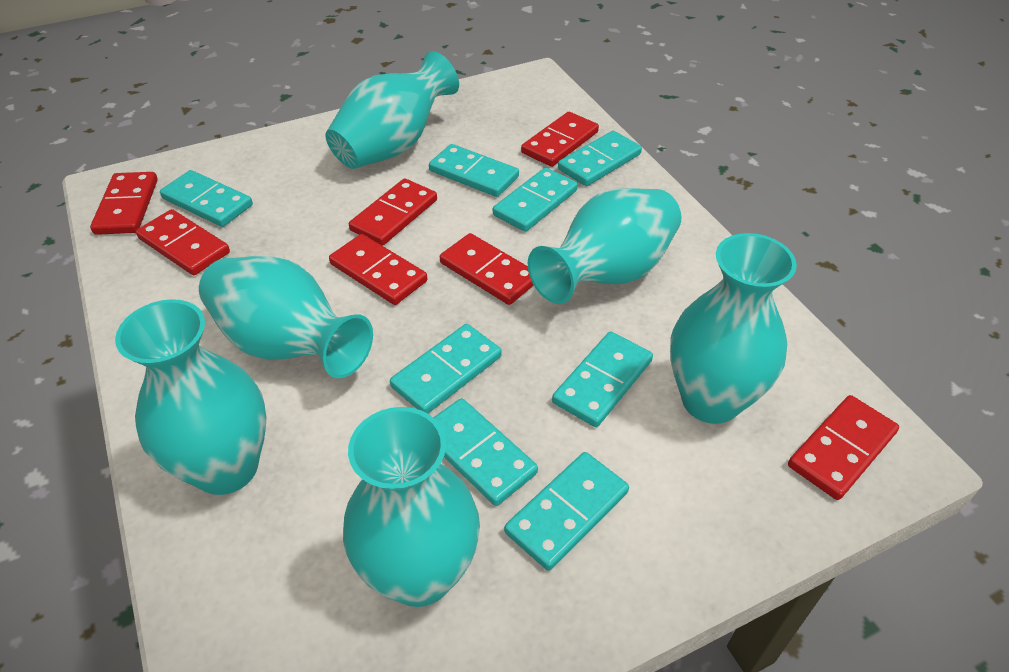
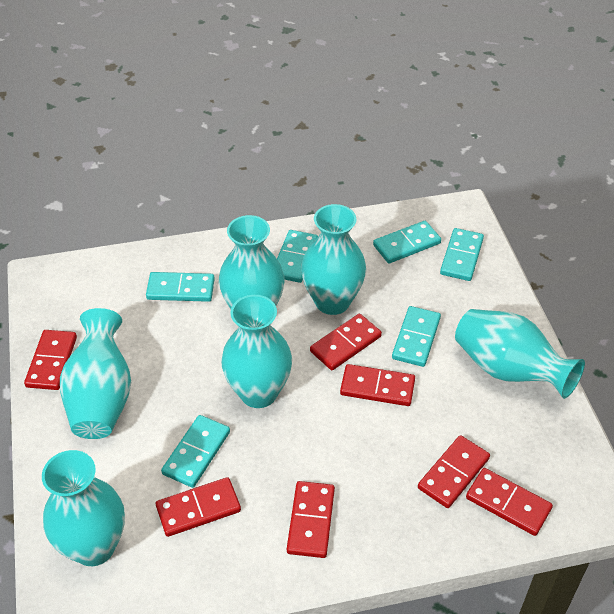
turquoise domino: [160,170,253,227] [390,324,502,414] [429,144,519,197] [433,398,538,506] [493,167,578,232] [504,452,629,571] [552,331,653,427] [558,131,642,186] = 8 -> [146,272,215,302] [161,415,230,488] [277,230,318,283] [373,221,441,263] [392,306,441,367] [440,228,484,281] = 6

